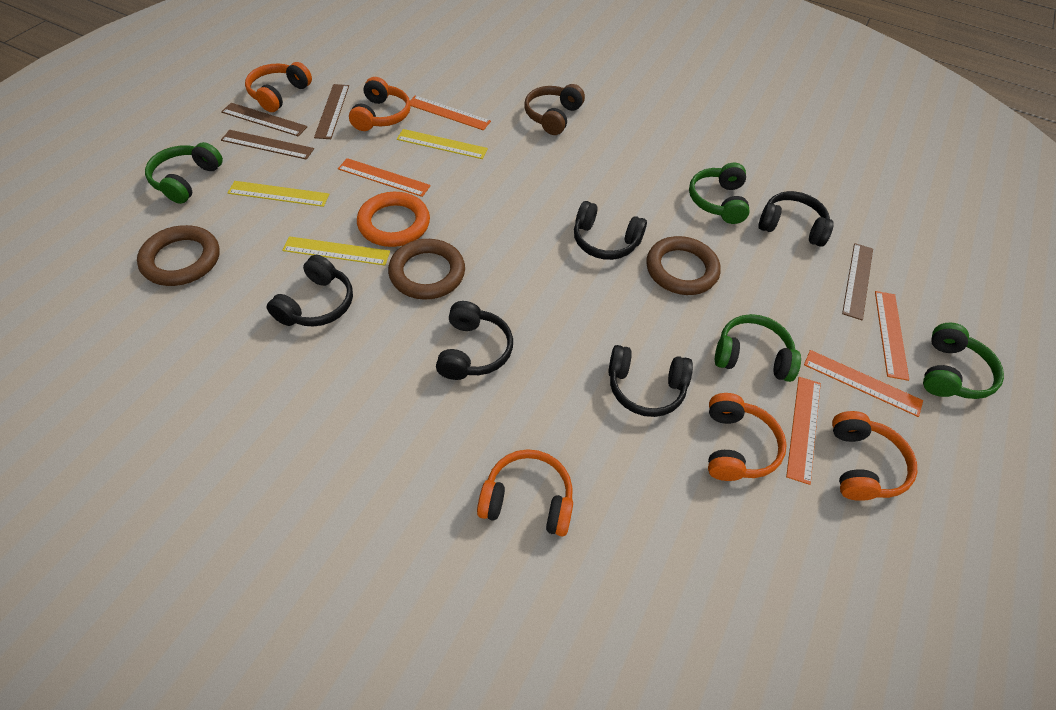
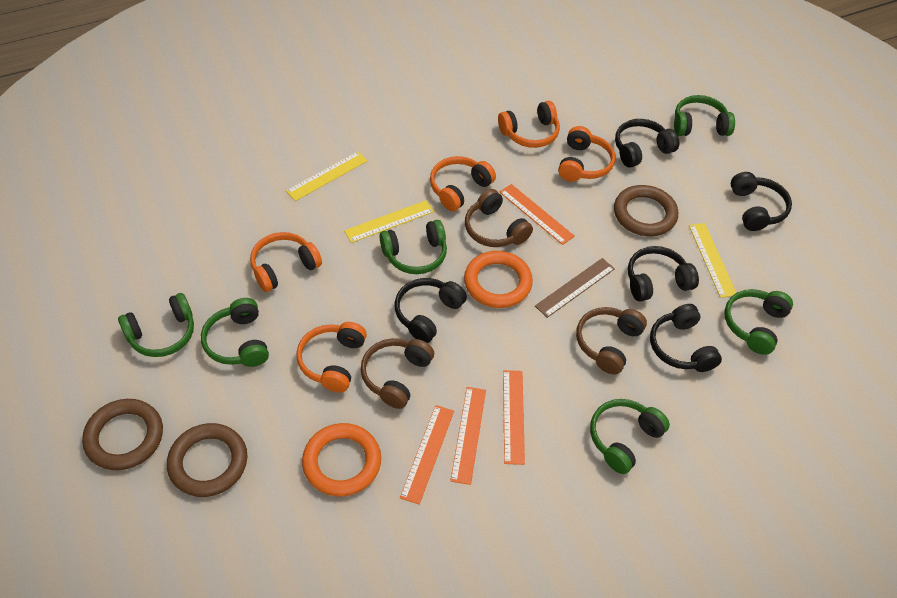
brown headphones: [524,84,585,135] = 1 -> [361,338,434,409] [465,189,533,247] [576,307,647,374] = 3
brown ruler: [221,103,307,136] [221,130,314,160] [314,84,349,139] [842,243,873,320] = 4 -> [535,258,615,318] = 1
green headphones: [145,142,223,204] [689,163,750,224] [715,314,801,382] [923,323,1004,399] = 4 -> [118,293,194,357] [201,298,269,367] [380,220,447,274] [590,399,670,474] [674,95,735,136] [724,289,793,355] = 6
orange ring: [357,192,430,247] = 1 -> [302,423,381,497] [464,251,533,308] = 2
orange ruler: [338,158,431,197] [410,96,491,130] [786,377,821,485] [804,350,923,417] [875,291,909,381] = 5 -> [400,405,454,505] [450,387,486,485] [499,184,575,245] [503,370,525,465] = 4

